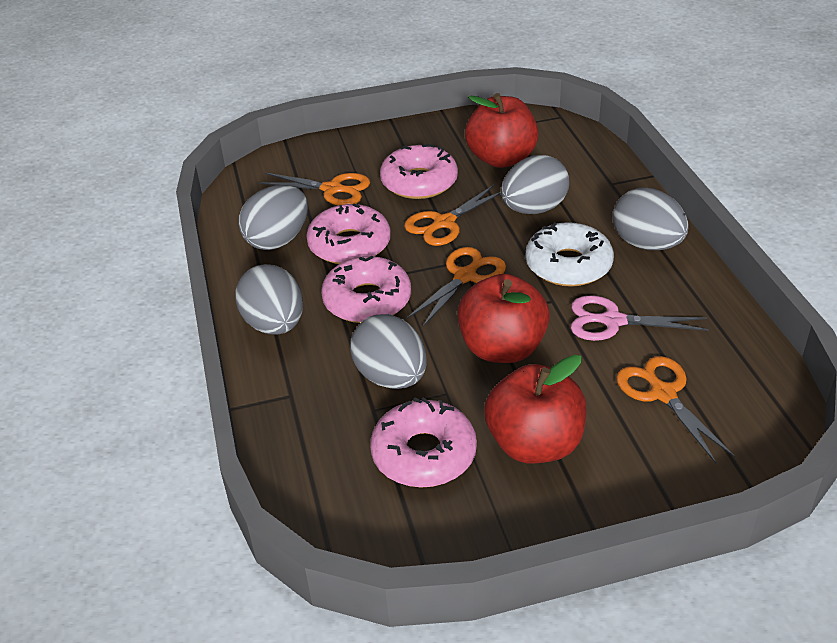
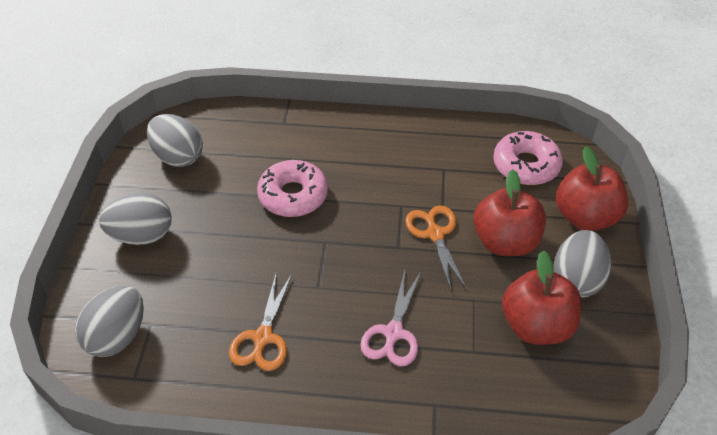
grey egg: [235,264,303,334] [239,185,308,250] [350,314,427,389] [501,155,569,214] [613,188,689,250] = 5 -> [75,286,144,357] [99,193,172,245] [147,114,203,167] [553,230,611,298] = 4
orange scissors: [258,172,370,205] [404,185,501,246] [407,247,506,327] [616,356,735,463] = 4 -> [229,274,292,371] [405,206,467,290] = 2
pink donut: [306,204,391,264] [321,256,411,323] [370,397,477,487] [380,144,458,199] = 4 -> [257,160,328,217] [493,131,563,185] = 2
white donut: [526,222,614,287] = 1 -> none = 0

